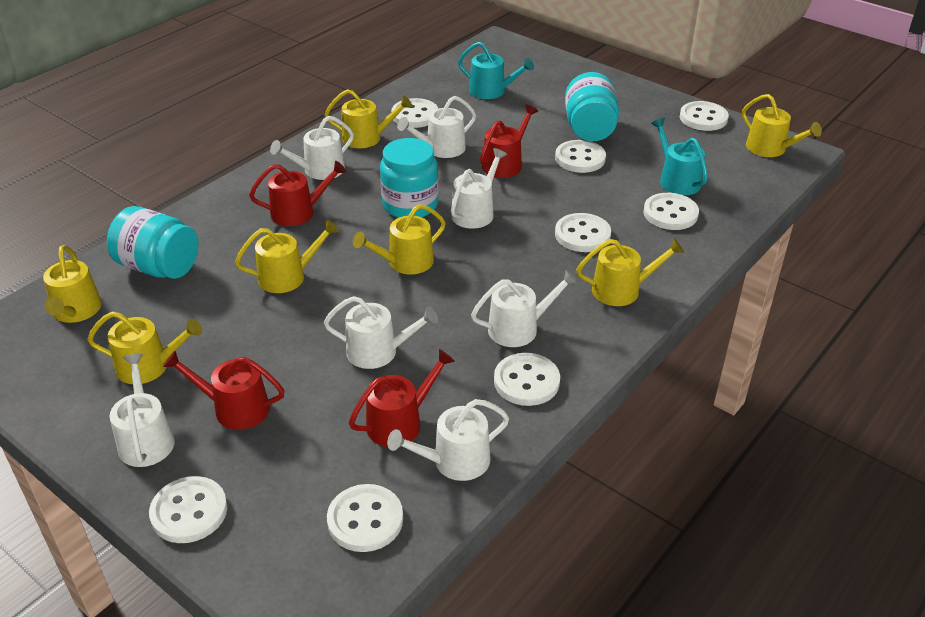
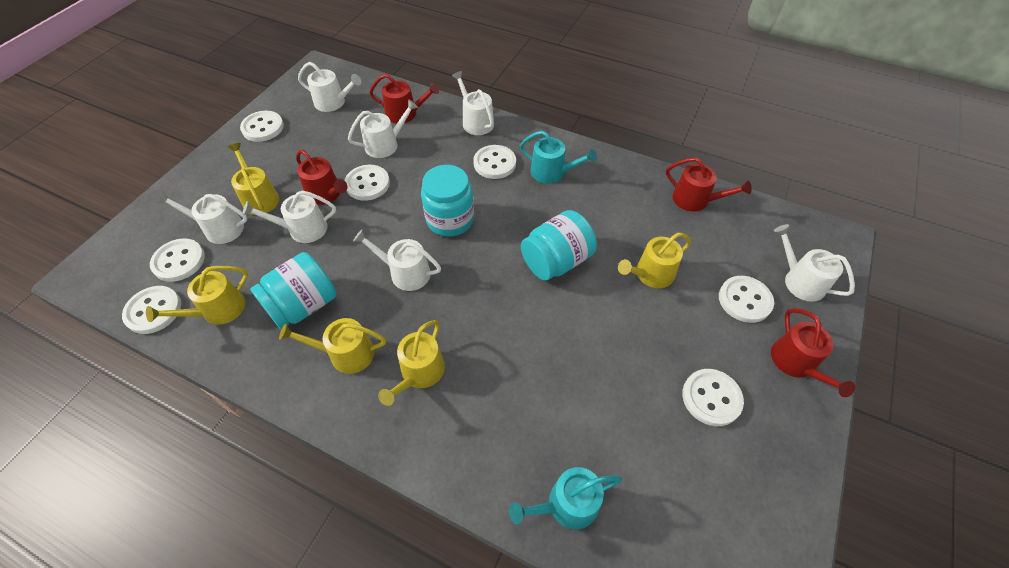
white button: [149,476,227,543] [327,484,403,552] [391,98,438,128] [494,353,560,406] [555,140,606,173] [555,213,611,252] [643,193,699,230] [680,101,729,131] = 8 -> [122,286,181,334] [150,238,205,282] [240,111,284,142] [344,165,390,201] [473,145,516,179] [682,369,744,426] [719,276,774,323] = 7
yellow watering can: [43,245,102,323] [87,312,202,384] [235,220,339,293] [324,89,412,148] [353,204,446,274] [576,239,684,306] [742,94,822,157] = 7 -> [146,266,248,325] [227,143,279,215] [279,318,386,374] [378,320,445,406] [618,233,691,288] = 5

